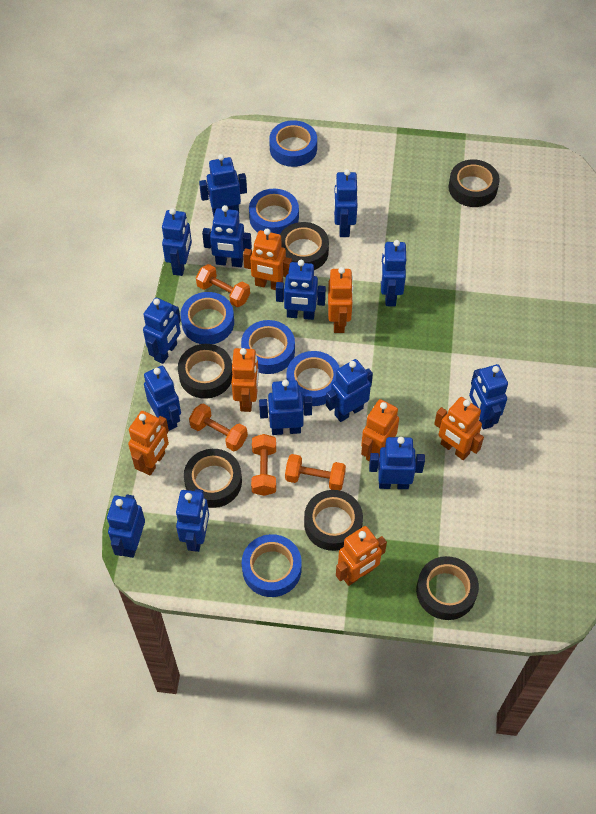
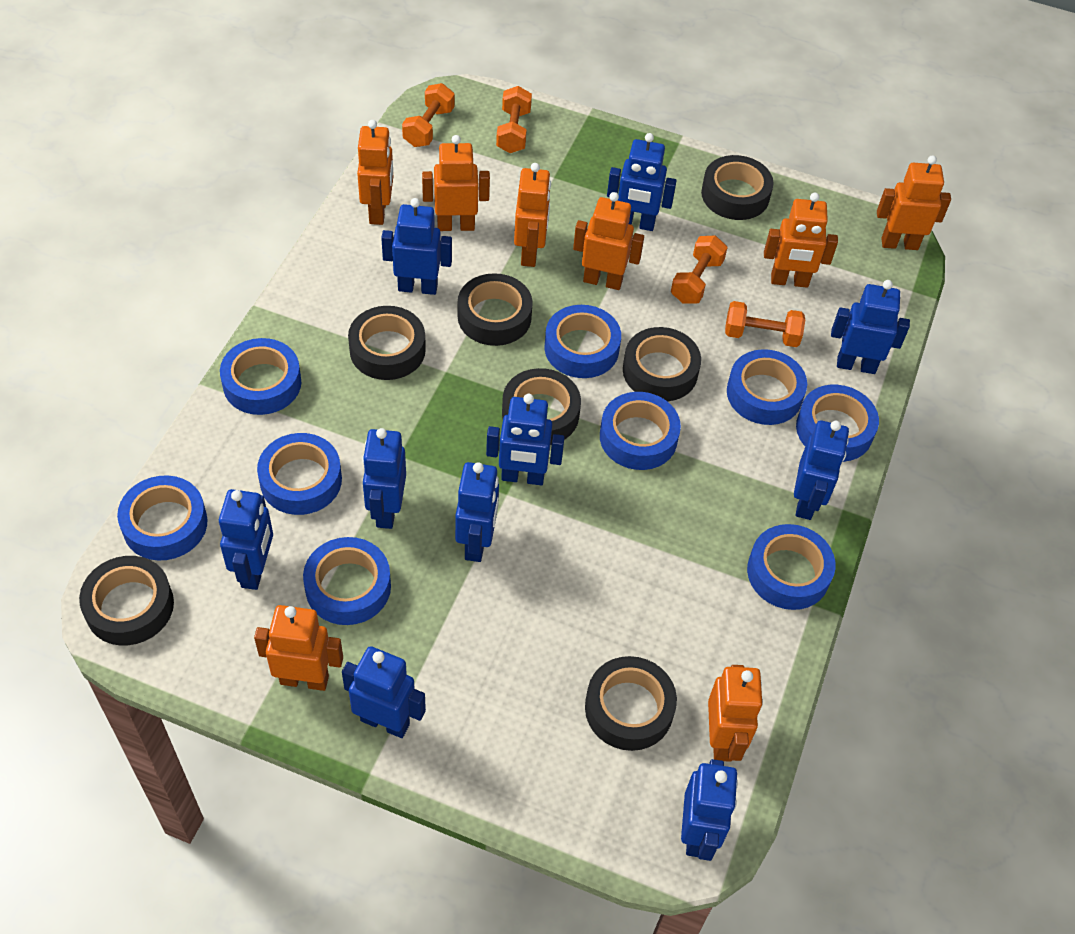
black tape: [178,344,232,399] [184,449,242,508] [280,222,329,270] [304,490,363,551] [416,556,479,620] [448,159,500,207] = 6 -> [79,556,174,645] [348,306,426,380] [458,273,533,346] [502,368,581,445] [585,656,677,751] [623,327,701,401] [701,155,774,220] = 7
blue robot: [107,494,145,558] [143,298,181,364] [144,366,181,431] [162,208,192,276] [176,489,209,552] [199,154,247,216] [202,205,252,267] [259,380,312,435] [276,260,326,320] [326,359,373,422] [334,169,357,237] [369,437,425,489] [381,240,406,306] [469,364,508,430] = 14 -> [219,489,273,590] [342,646,426,738] [362,428,406,529] [381,198,452,295] [455,462,499,562] [486,394,565,485] [607,133,677,231] [681,759,738,861] [794,420,849,520] [831,280,910,374] = 10
blue tape: [180,292,234,344] [241,320,295,374] [242,534,302,597] [249,189,299,234] [269,120,317,167] [286,351,340,406] = 6 -> [117,475,207,561] [220,338,301,415] [257,433,342,515] [303,537,391,625] [544,305,621,378] [600,392,681,470] [727,349,807,425] [747,524,836,610] [796,385,879,462] = 9
orange robot: [128,411,169,476] [231,348,259,412] [243,229,292,290] [328,267,353,333] [336,526,387,586] [361,399,399,462] [434,397,484,460] = 7 -> [254,605,343,691] [357,120,393,225] [422,135,490,231] [514,163,551,267] [573,192,644,290] [708,665,763,762] [764,193,838,288] [877,156,951,250] = 8

